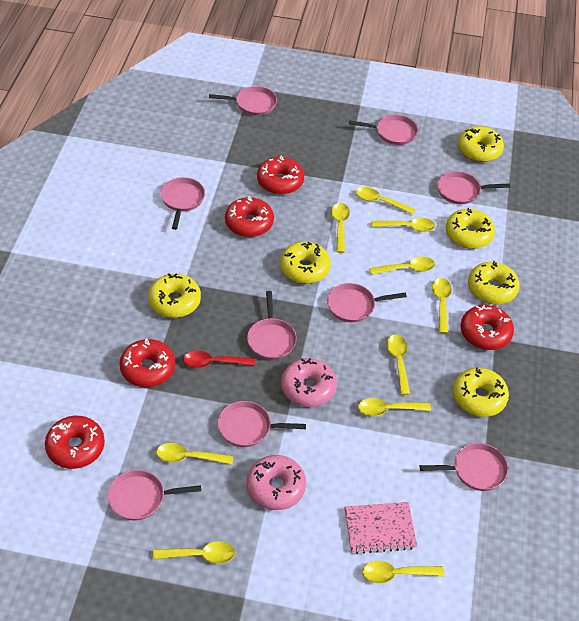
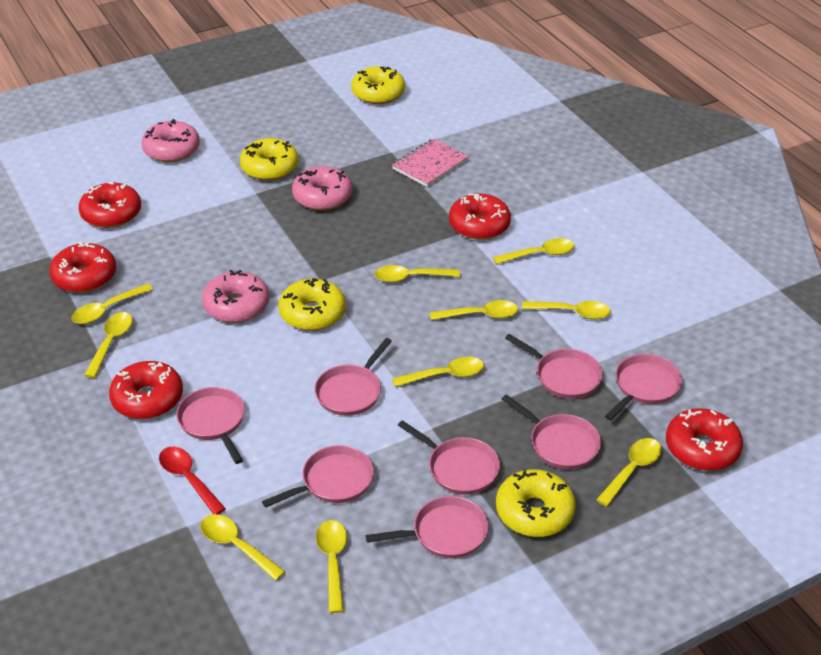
pink donut: [247,455,306,510] [281,358,337,407] = 2 -> [141,119,200,162] [202,270,269,323] [292,166,352,210] = 3
pink pan: [108,470,201,520] [160,177,205,230] [209,86,277,116] [218,401,306,447] [247,291,297,360] [327,283,407,322] [349,114,418,145] [420,443,508,491] [437,171,510,204] = 9 -> [176,387,245,464] [262,445,374,508] [314,338,392,416] [366,496,488,558] [398,420,500,495] [502,394,601,469] [505,334,603,399] [605,354,682,420] = 8
yellow donut: [148,273,201,318] [280,242,331,284] [446,208,495,249] [453,367,509,417] [458,126,504,162] [468,261,520,304] = 6 -> [240,138,299,181] [278,278,346,331] [351,66,405,104] [496,469,576,537] = 4

